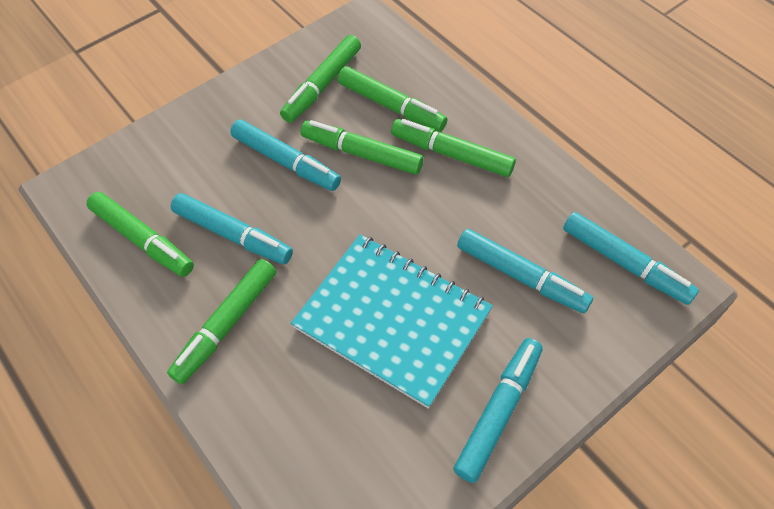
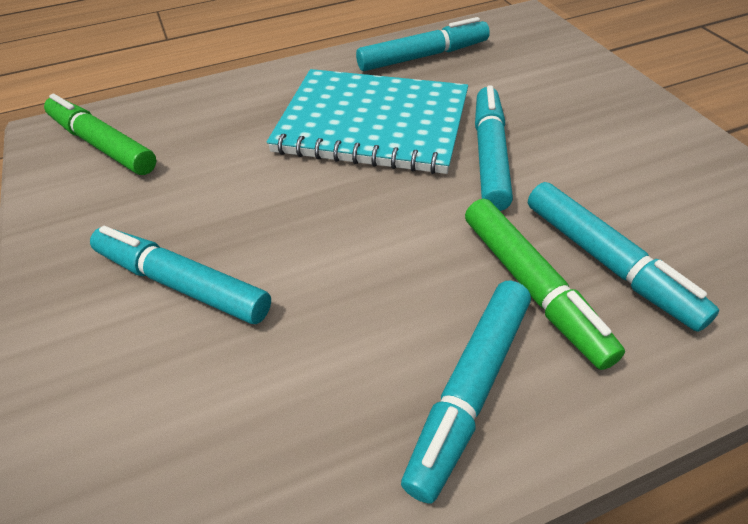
green marker: [87,192,194,277] [167,259,276,384] [280,35,361,123] [301,120,424,175] [338,66,447,132] [391,119,516,177] = 6 -> [44,94,156,175] [465,199,625,370] = 2

